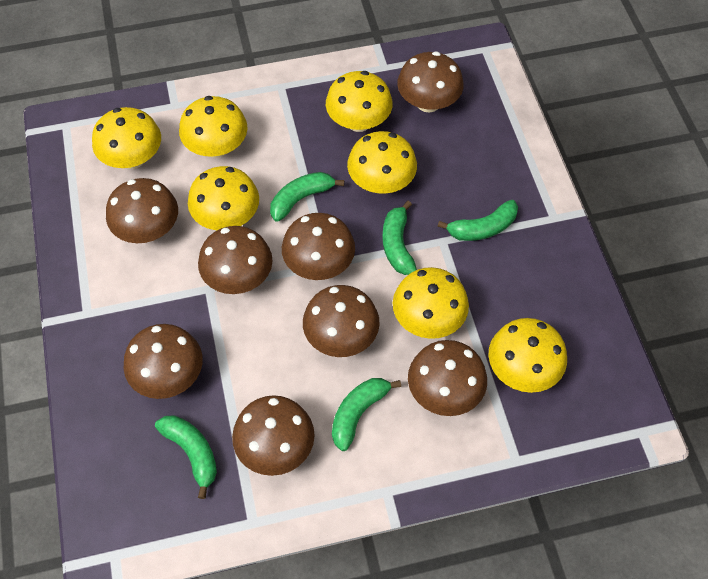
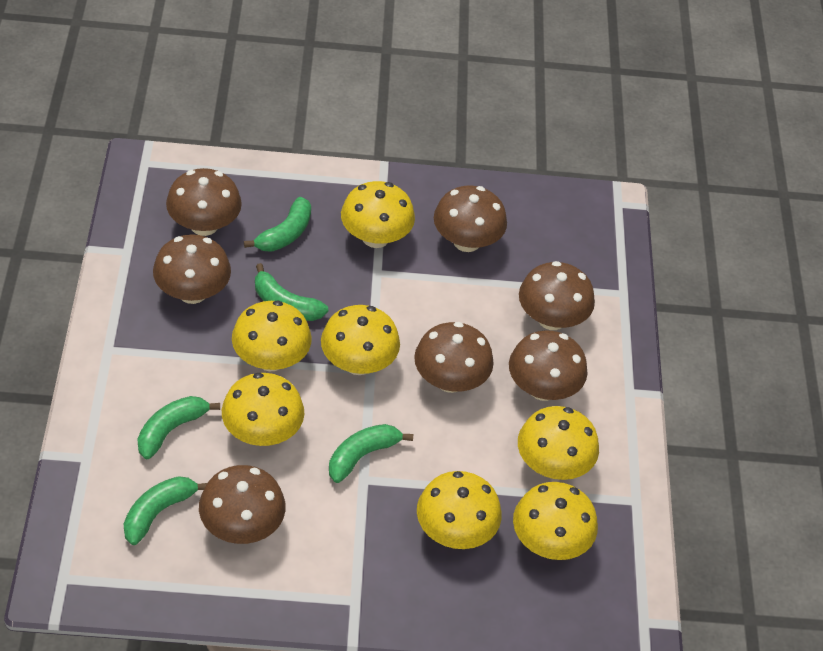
brown mushroom: [106,178,178,243] [124,324,203,399] [198,226,272,294] [232,395,315,476] [282,213,355,280] [303,285,380,357] [397,51,464,113] [408,340,487,416] = 8 -> [153,234,231,304] [166,168,242,236] [199,465,286,544] [414,322,494,393] [434,186,507,252] [509,330,588,401] [519,261,595,330] = 7

